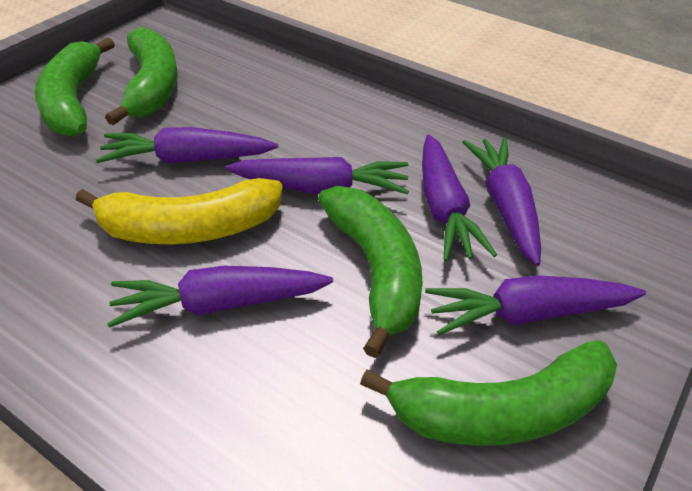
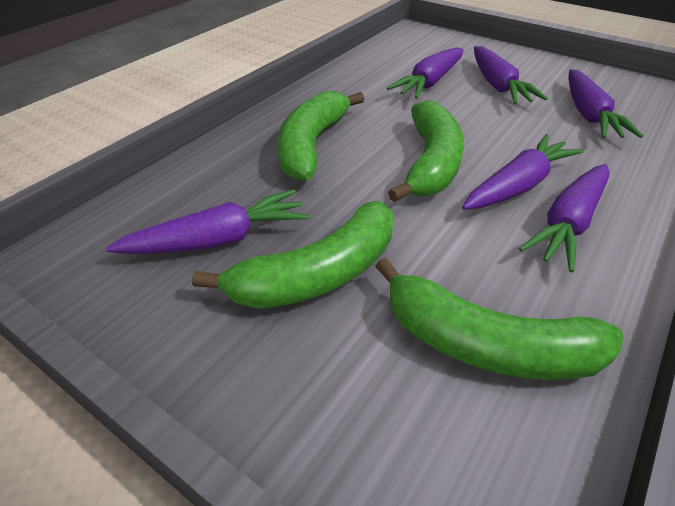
yellow banana: [76,178,283,244] = 1 -> none = 0

